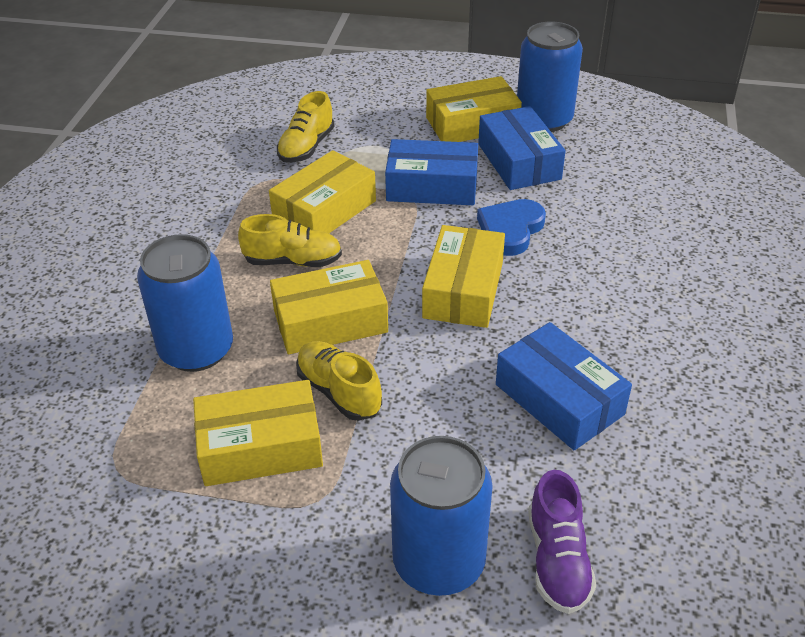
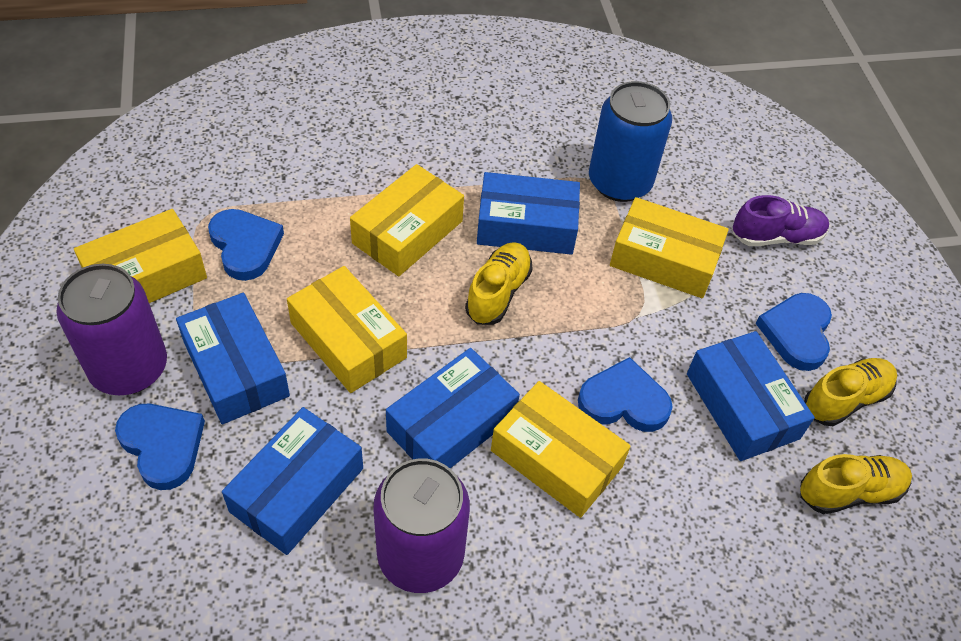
blue box: [385,139,478,205] [478,106,565,190] [496,322,632,450] = 3 -> [176,293,290,424] [222,407,363,555] [386,348,520,468] [477,172,580,255] [687,331,815,461] = 5
blue can: [137,234,233,372] [390,436,493,596] [517,22,583,132] = 3 -> [589,81,672,202] = 1
blue heart: [477,199,546,256] = 1 -> [115,404,205,490] [208,209,284,281] [578,357,673,432] [756,293,832,371] = 4
purple can: none = 0 -> [56,264,167,396] [373,458,470,593] = 2

